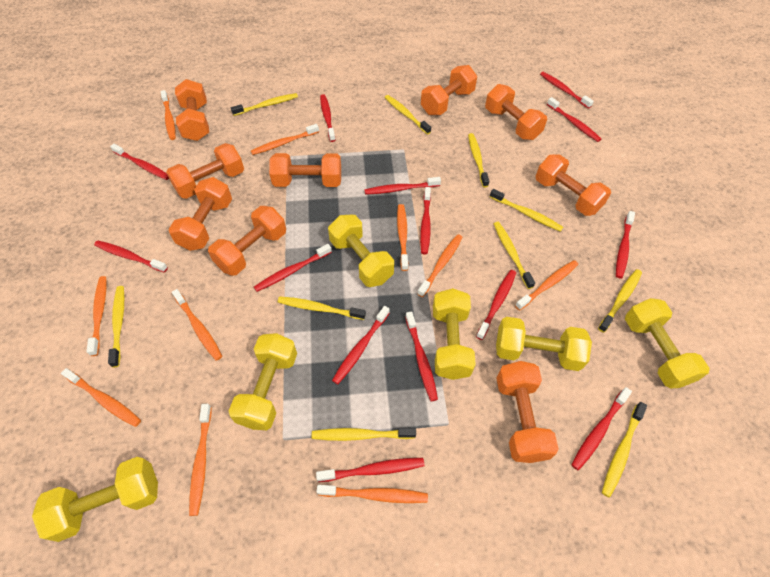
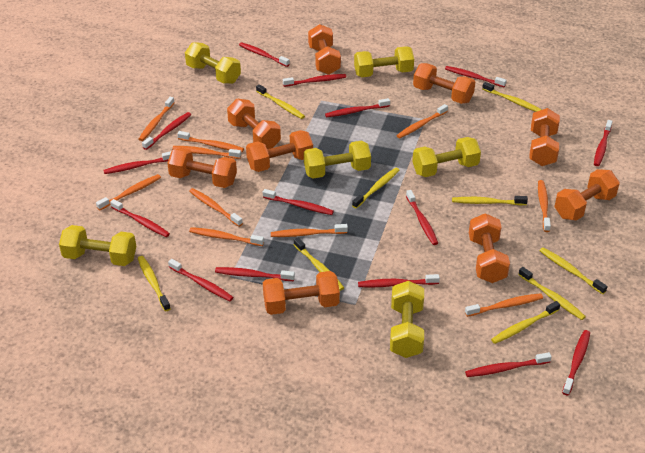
red toothbrush: [94,240,168,273] [110,144,169,180] [254,244,332,292] [316,458,425,482] [320,94,335,142] [332,306,390,384] [364,177,441,195] [405,311,438,401] [420,187,431,254] [476,270,516,340] [540,72,594,109] [547,97,601,142] [571,387,632,471] [616,211,635,279] = 14 -> [104,151,171,174] [110,199,170,237] [142,112,192,150] [168,259,234,301] [215,267,295,281] [239,42,290,67] [263,189,334,215] [283,74,346,87] [325,98,390,117] [358,274,440,288] [406,190,438,245] [445,66,507,87] [465,352,552,377] [562,330,590,396] [594,120,613,166] = 15
yellow toothbrush: [108,286,124,367] [231,93,298,116] [278,296,366,320] [312,428,416,441] [384,95,431,135] [468,133,489,187] [490,189,563,232] [494,222,535,289] [598,269,642,333] [602,402,647,498] = 10 -> [138,256,171,311] [256,84,305,119] [294,237,344,291] [352,168,399,208] [452,196,528,205] [482,82,542,112] [491,301,560,344] [518,267,586,320] [539,247,608,294] = 9

